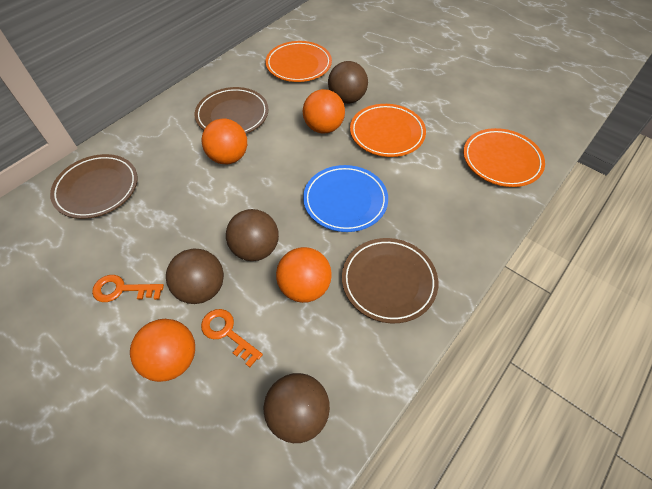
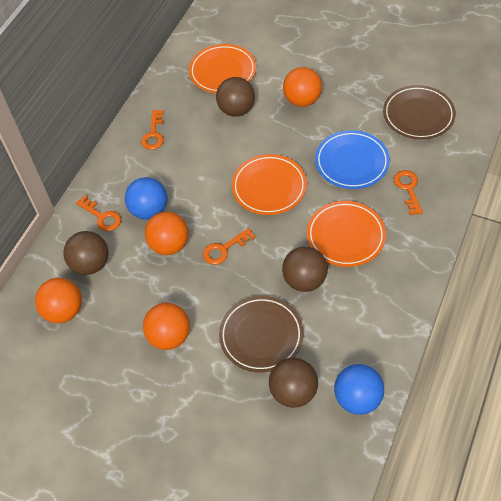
blue ball: none = 0 -> [125,177,167,220] [334,364,384,415] = 2
brown plate: [50,154,138,219] [195,87,268,134] [342,238,438,323] = 3 -> [219,296,303,373] [383,85,456,140] = 2
orange key: [92,275,164,302] [201,309,263,367] = 2 -> [76,195,121,231] [141,110,164,150] [203,228,256,265] [394,170,423,215] = 4

